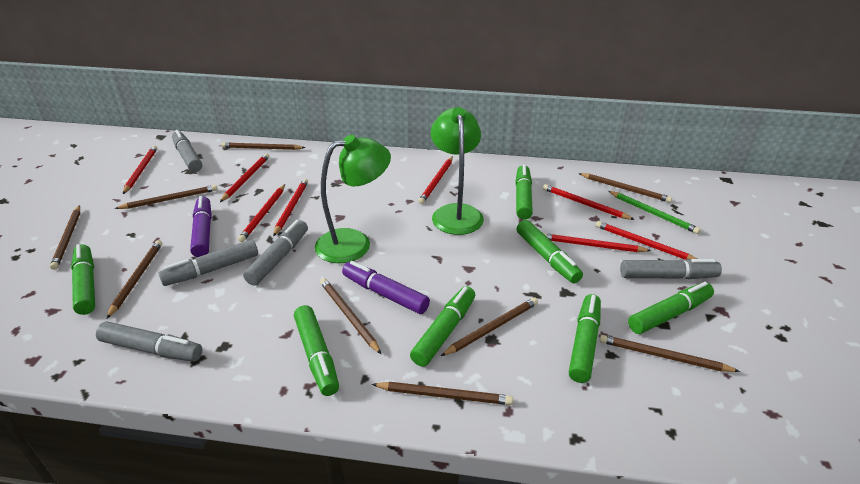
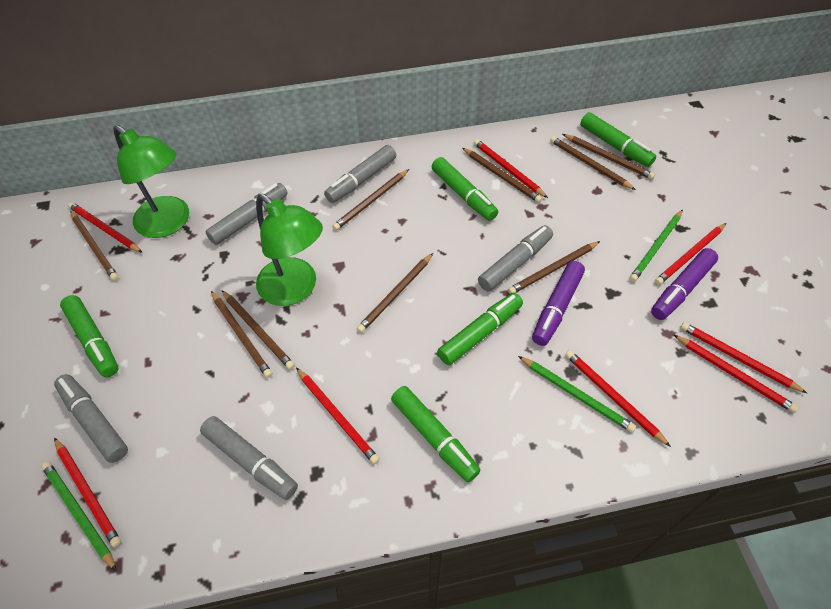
green marker: [71,244,95,315] [294,305,339,396] [410,286,475,367] [515,164,533,220] [516,220,583,283] [569,294,601,383] [628,282,714,334] = 7 -> [60,295,118,377] [391,386,481,482] [432,157,498,221] [437,293,523,365] [580,112,656,167] = 5
green pencil: [608,191,701,234] = 1 -> [41,461,117,571] [518,356,636,432] [629,210,683,282] = 3

